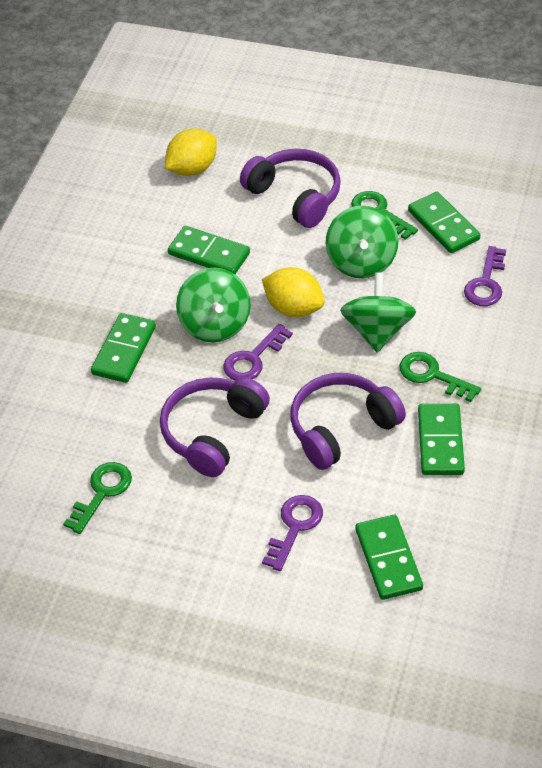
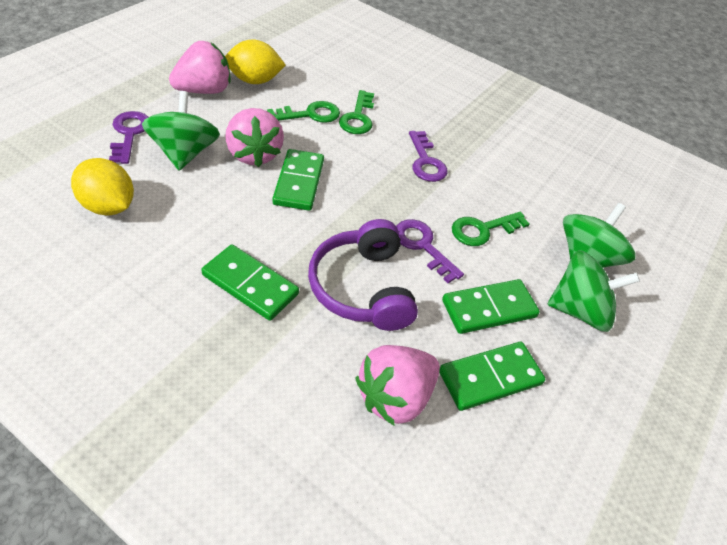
green domino: [91,313,156,383] [168,226,250,274] [356,515,423,600] [408,192,480,253] [418,404,465,475] = 5 -> [201,245,299,321] [272,149,324,211] [439,342,545,411] [442,279,540,334] = 4
pink strawberry: none = 0 -> [169,41,231,94] [225,108,284,167] [355,345,440,426] = 3
purple headphones: [160,377,270,477] [240,149,341,228] [290,373,406,470] = 3 -> [308,219,418,331] = 1

